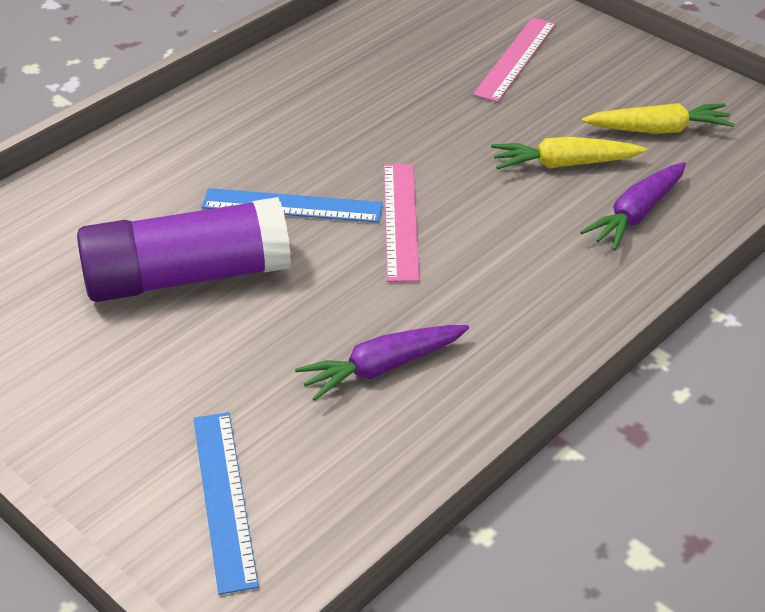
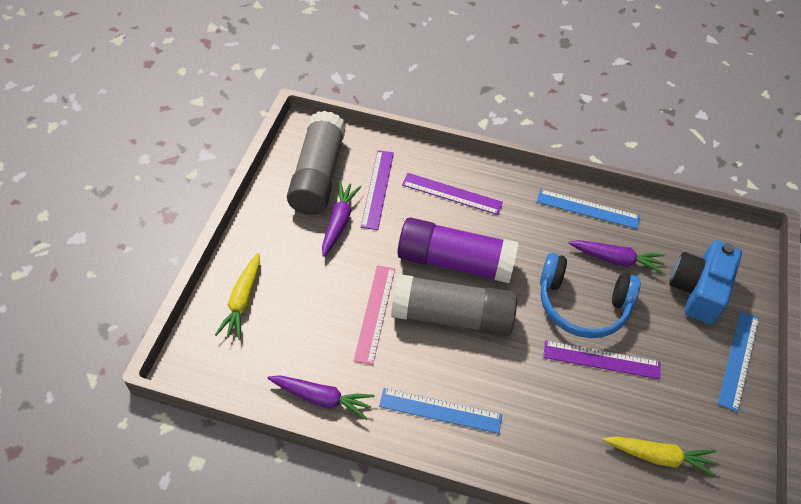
blue camera: none = 0 -> [669,240,742,324] = 1
blue headphones: none = 0 -> [540,253,641,338] = 1
blue ruler: [193,412,259,595] [201,188,383,223] = 2 -> [379,388,502,434] [537,189,640,229] [718,311,759,412] = 3
grey glue stick: none = 0 -> [287,111,346,215] [391,274,517,336] = 2
pink ruler: [384,164,420,282] [473,17,556,102] = 2 -> [354,265,395,365] = 1
purple carrot: [295,325,469,401] [580,162,686,250] = 2 -> [267,375,375,420] [322,181,362,257] [569,240,665,274] = 3
purple ruler: none = 0 -> [361,150,394,230] [402,173,503,215] [543,340,661,379] = 3

